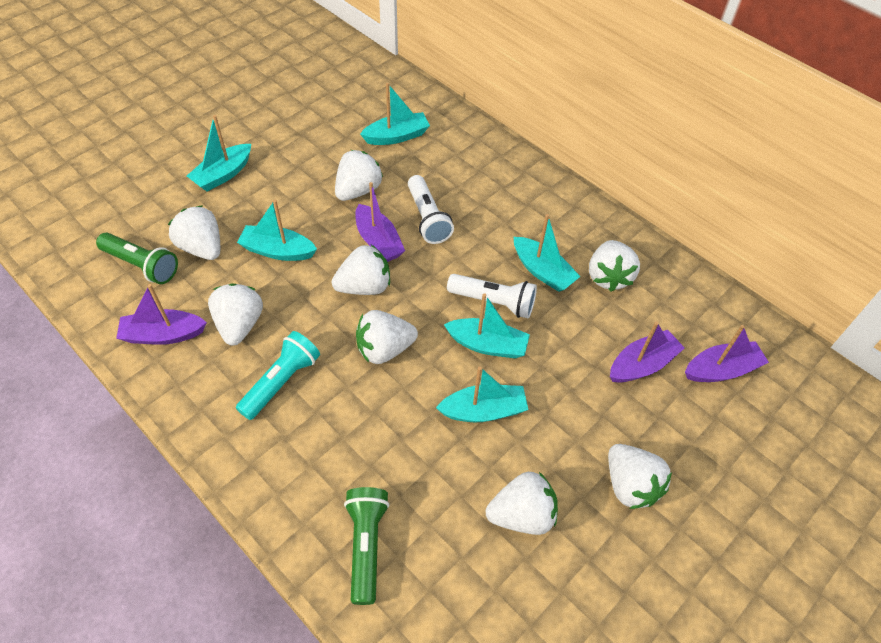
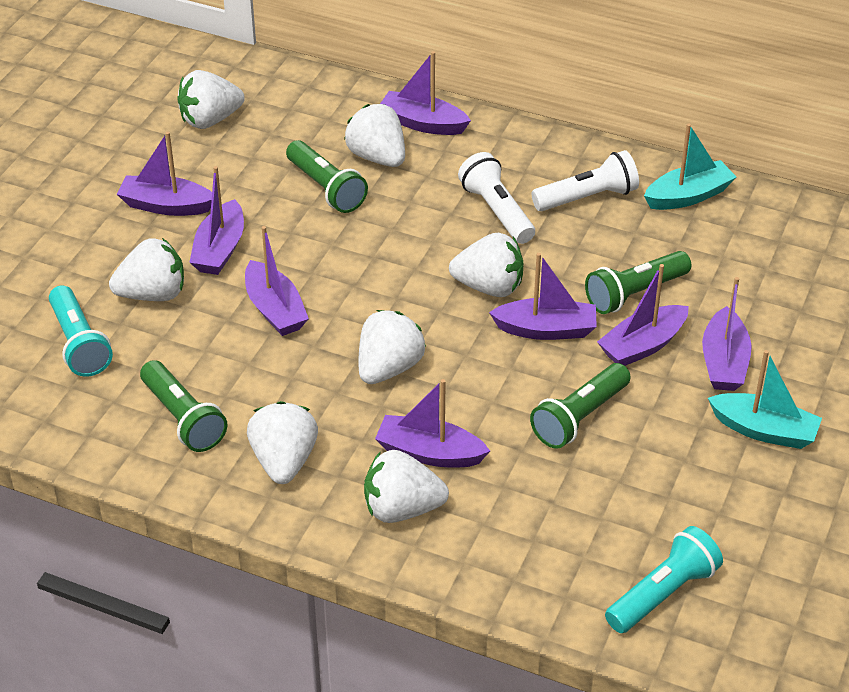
green flashlight: [96,233,178,284] [344,487,389,605] = 2 -> [140,360,227,452] [286,140,368,213] [530,363,631,449] [585,251,691,314] = 4
purple boat: [116,284,207,345] [355,182,405,262] [610,321,685,383] [685,325,769,382] = 4 -> [117,131,212,216] [189,166,244,275] [245,226,309,336] [375,379,490,467] [380,51,471,135] [489,253,597,340] [597,264,689,366] [702,277,752,391] = 8
turquoise boat: [187,115,251,192] [237,199,317,261] [360,83,430,145] [436,366,529,422] [444,293,530,358] [514,214,581,292] = 6 -> [644,124,736,210] [708,350,822,449] = 2
turquoise flashlight: [236,331,320,420] = 1 -> [49,285,113,377] [605,526,723,633] = 2
white strawberry: [168,205,220,260] [208,284,263,345] [332,245,390,295] [335,150,383,201] [356,310,418,364] [486,472,558,535] [589,240,640,292] [608,444,672,509] = 8 -> [109,238,184,301] [177,70,245,129] [247,401,318,484] [344,104,405,167] [359,310,426,384] [364,450,449,523] [449,233,523,297] = 7

